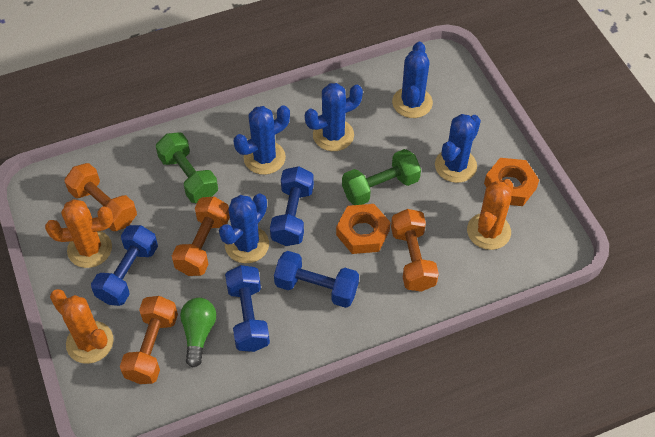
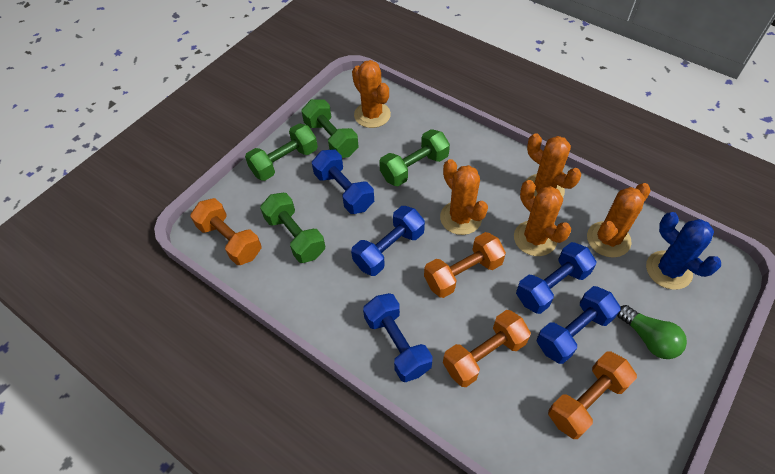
blue cactus: [219,193,269,263] [233,105,290,175] [305,83,363,151] [392,42,433,118] [435,114,481,183] = 5 -> [646,212,721,290] = 1
blue dumbbell: [91,225,158,306] [225,265,270,352] [270,166,314,246] [274,251,359,308] = 4 -> [312,149,374,214] [351,206,425,276] [363,293,433,382] [516,242,596,314] [537,286,621,364] = 5
green dumbbell: [156,132,218,203] [342,149,421,205] = 2 -> [245,124,318,181] [260,193,325,263] [302,99,358,158] [379,129,450,186] = 4
orange cactus: [45,199,113,268] [50,289,114,364] [467,179,513,250] = 3 -> [352,60,391,128] [440,159,488,235] [514,180,572,256] [526,133,581,197] [587,183,651,258] = 5
orange nut: [336,204,390,254] [484,158,539,206] = 2 -> none = 0

